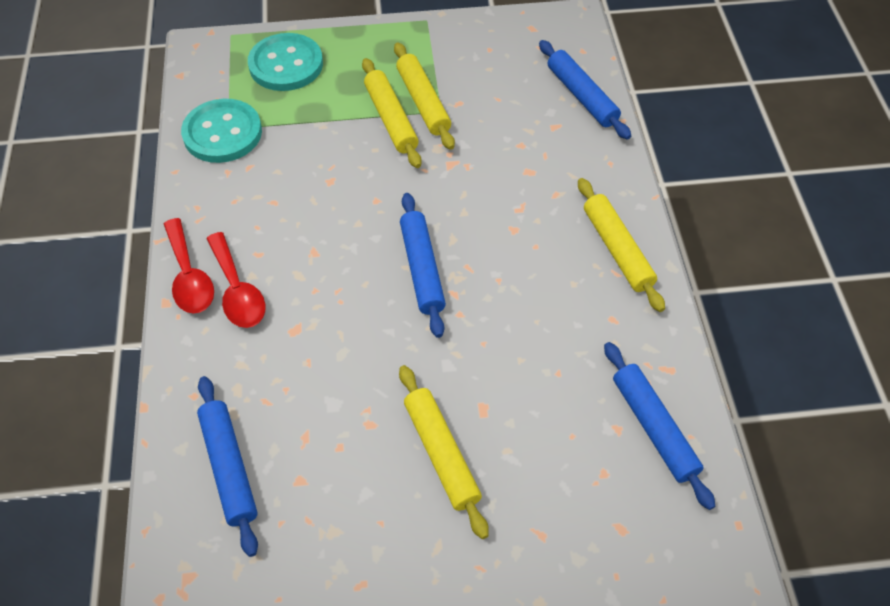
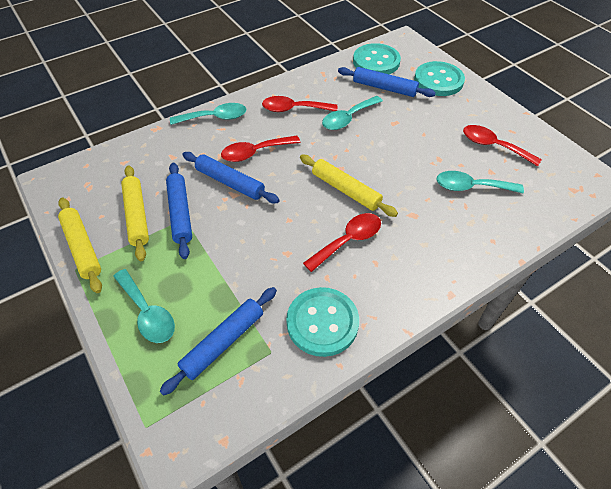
red spoon: [164,218,214,313] [206,232,265,328] = 2 -> [221,136,300,162] [262,96,337,112] [303,213,381,272] [463,125,542,166] = 4
turquoise button: [181,99,262,163] [248,33,323,91] = 2 -> [286,287,359,357] [353,43,401,74] [414,61,465,96] = 3
turquoise spoon: none = 0 -> [113,269,175,343] [170,103,246,125] [322,96,383,130] [436,171,524,193] = 4
yellow rolling pin: [362,58,422,168] [394,42,455,150] [399,365,489,539] [578,178,665,312] = 4 -> [58,197,102,293] [121,166,149,261] [300,155,398,217] = 3

